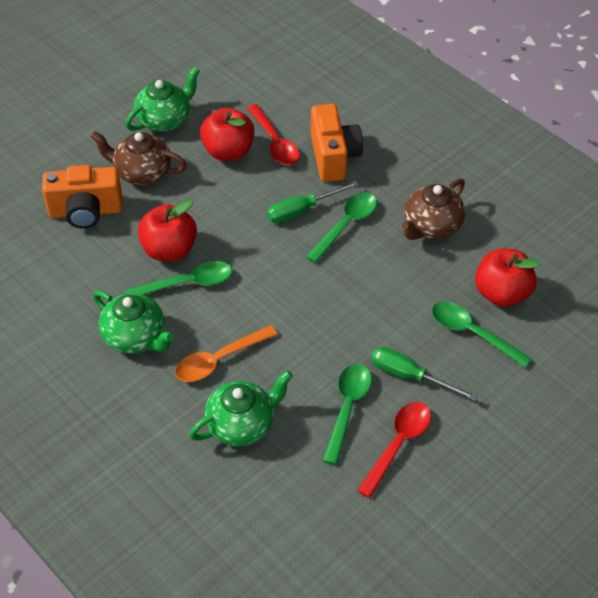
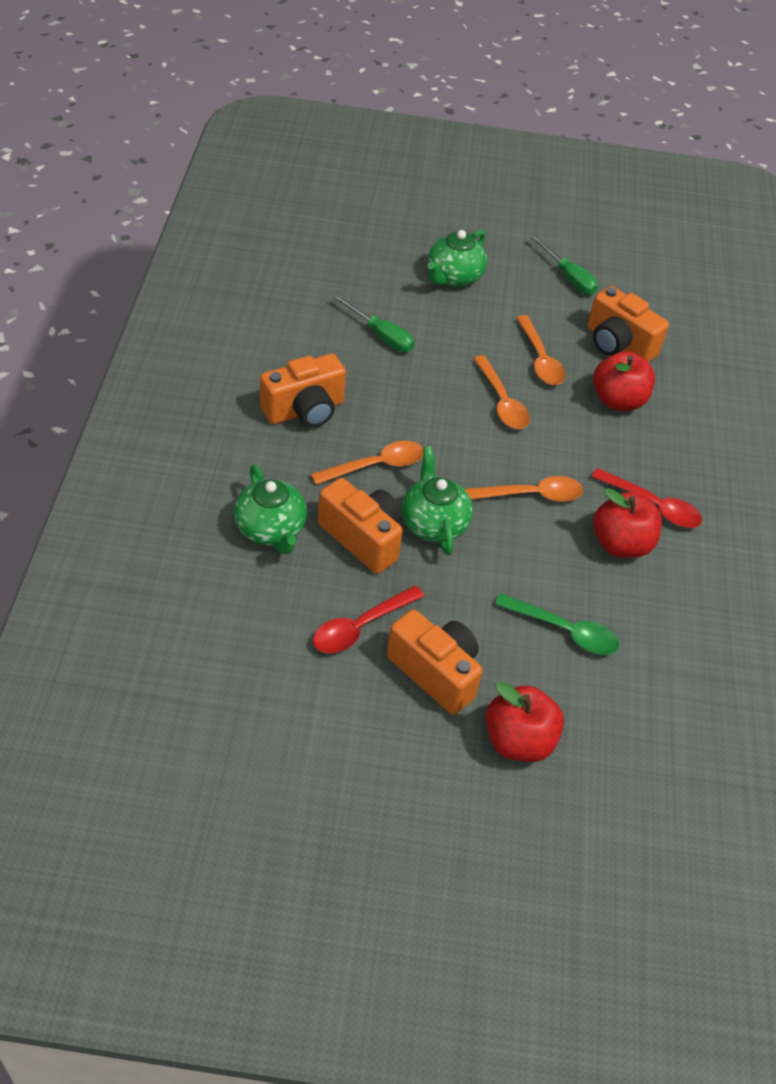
brown teapot: [91,131,187,185] [402,178,465,240] = 2 -> none = 0
green spoon: [125,261,232,295] [306,193,377,263] [323,364,372,465] [432,301,532,368] = 4 -> [495,593,619,655] = 1
orange camera: [42,165,123,229] [311,104,363,182] = 2 -> [260,353,346,427] [318,478,403,574] [387,609,483,715] [587,286,669,362] = 4
orange spoon: [175,325,278,382] = 1 -> [311,441,423,485] [465,476,583,502] [473,355,530,429] [516,315,566,385] = 4

